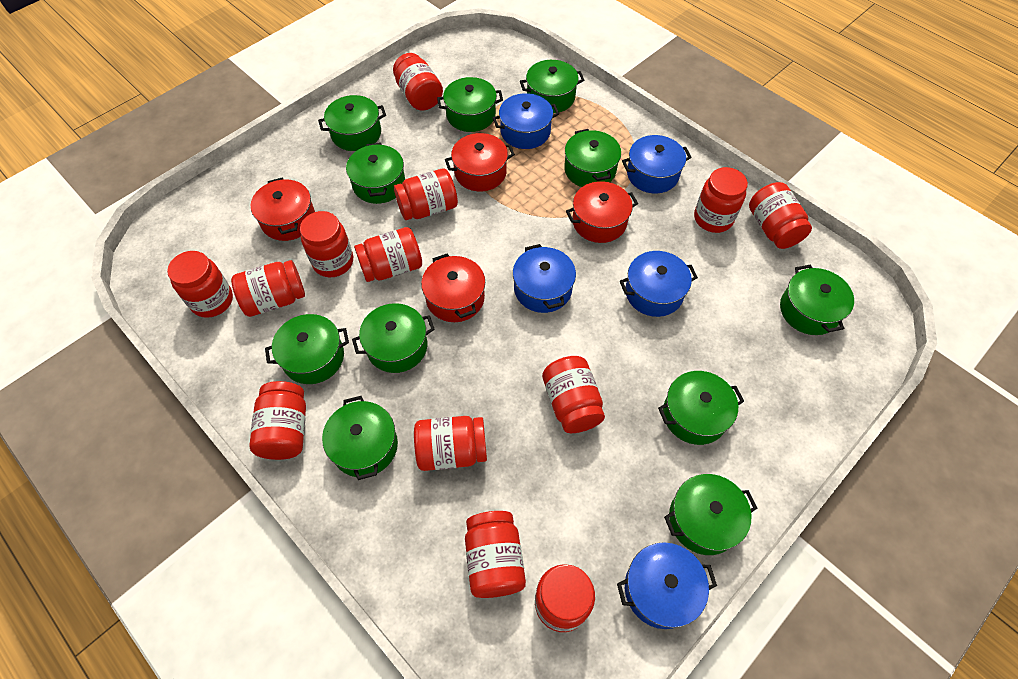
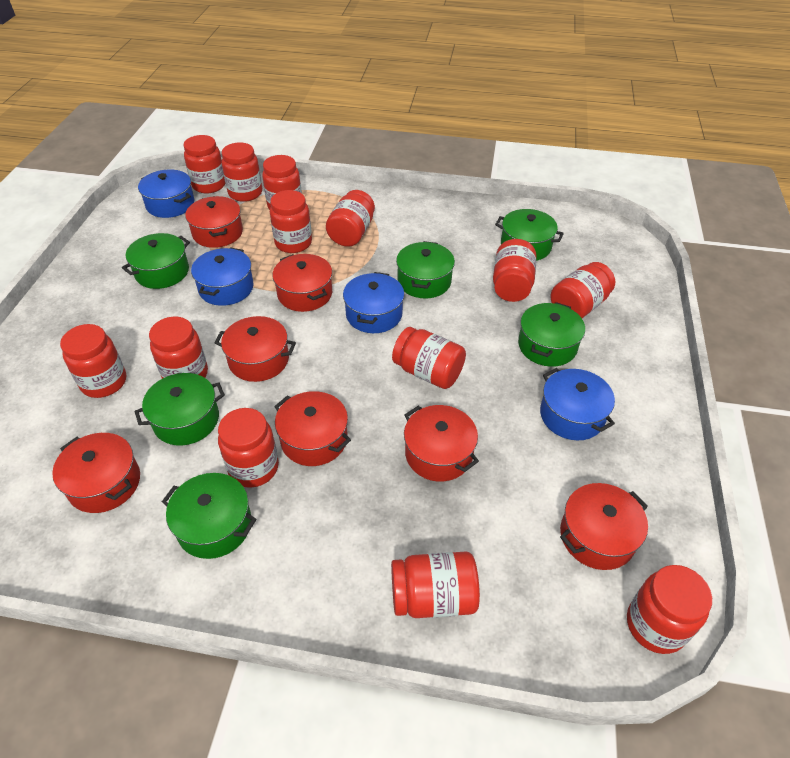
blue pot: [493,93,559,149] [513,244,576,313] [617,542,717,629] [620,251,698,317] [622,135,692,193] = 5 -> [138,169,194,218] [191,247,254,306] [343,272,404,333] [540,368,615,440] = 4
green pot: [265,314,349,384] [318,95,386,151] [322,396,398,480] [346,143,405,204] [352,303,435,373] [437,77,503,132] [520,60,584,113] [564,129,621,187] [658,371,744,445] [664,474,757,555] [780,265,854,335] = 11 -> [122,233,190,289] [135,373,225,446] [162,473,256,559] [396,241,455,299] [495,209,564,261] [518,302,585,367] = 6
red pot: [251,178,315,241] [421,254,485,322] [445,133,515,191] [566,181,638,243] = 4 -> [52,433,140,513] [185,196,243,248] [215,316,296,382] [272,254,332,312] [274,391,351,466] [404,405,479,482] [560,483,648,570] = 7

